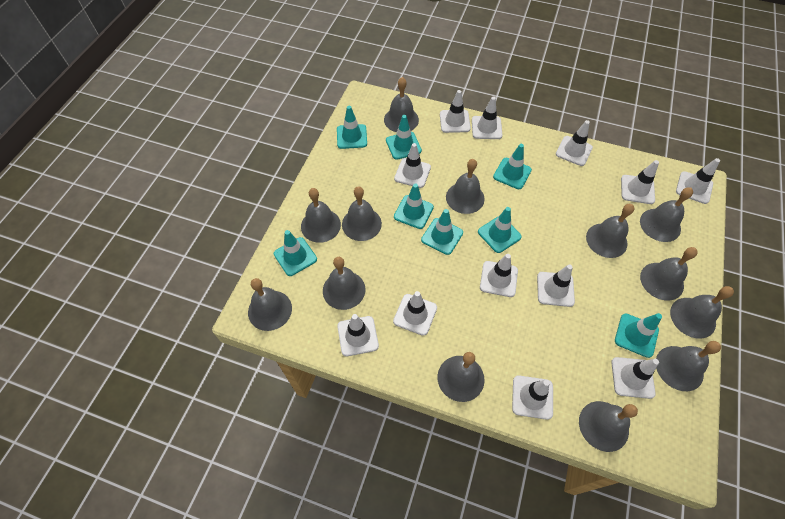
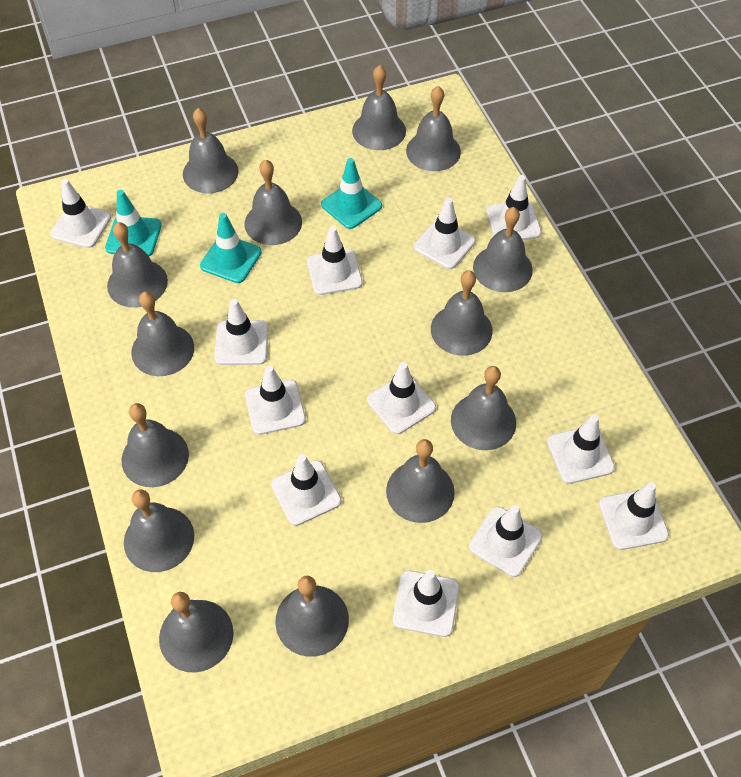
grey bell: [248,278,292,331] [301,188,341,243] [323,257,365,310] [342,186,382,241] [384,77,419,132] [437,352,485,402] [446,159,485,214] [579,401,638,452] [586,204,634,258] [640,187,693,242] [640,247,698,301] [656,341,721,391] [670,286,734,339] = 13 -> [107,222,168,308] [122,403,189,487] [124,489,194,572] [131,291,194,376] [159,592,234,673] [183,108,238,193] [245,159,302,245] [275,576,349,657] [352,65,406,150] [386,439,455,523] [406,86,461,171] [431,270,493,356] [451,366,516,450] [473,207,533,292] = 14
turquoise traffic cone: [274,230,317,276] [337,106,367,149] [386,115,422,160] [394,184,434,229] [421,209,463,255] [478,207,522,253] [493,144,532,189] [615,313,662,358] = 8 -> [105,190,162,256] [200,213,262,283] [321,158,382,229] = 3

